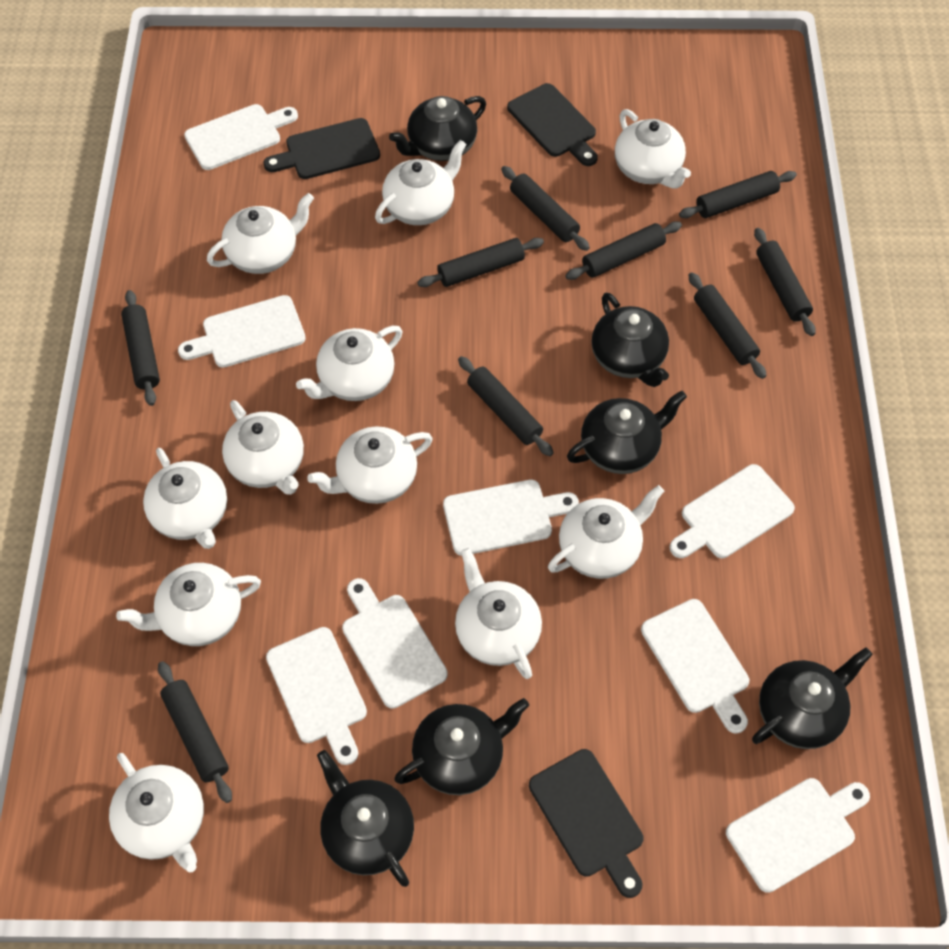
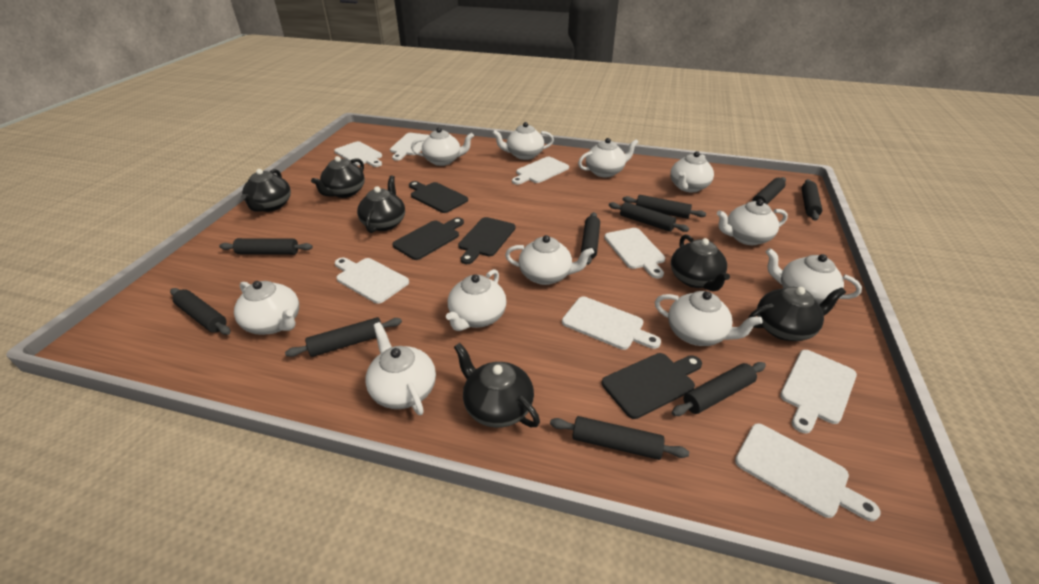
black cutting board: [264,118,380,179] [507,83,598,166] [529,749,644,898] = 3 -> [392,217,464,260] [409,181,468,213] [458,217,516,264] [602,353,702,419] = 4
black rolling pin: [121,290,160,406] [158,661,232,803] [417,238,544,287] [458,356,553,456] [501,166,590,251] [565,221,682,280] [679,171,797,218] [689,272,766,379] [754,228,816,336] = 9 -> [170,288,231,335] [219,238,313,255] [285,317,402,357] [550,416,689,460] [581,212,600,265] [609,202,689,232] [622,195,706,219] [672,362,766,416] [752,177,786,204] [801,179,822,221] = 10

